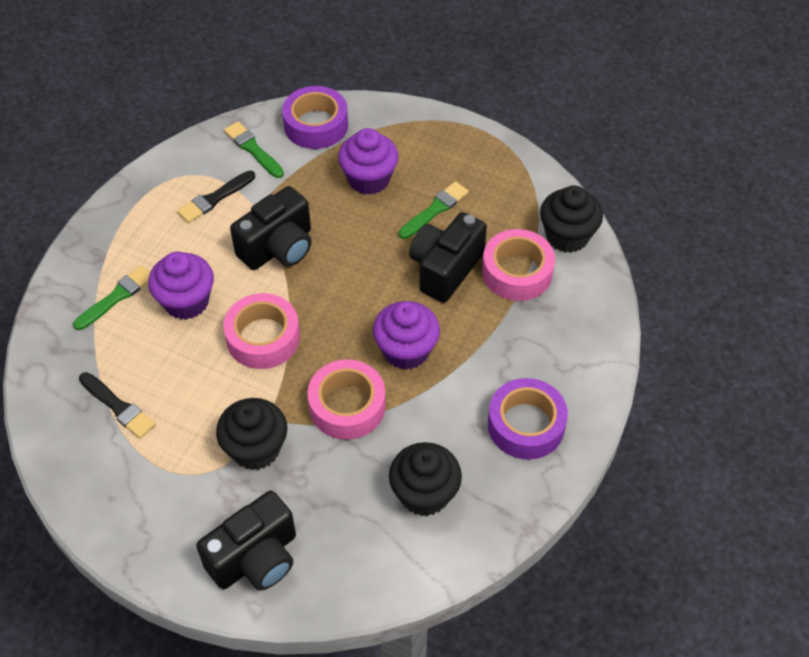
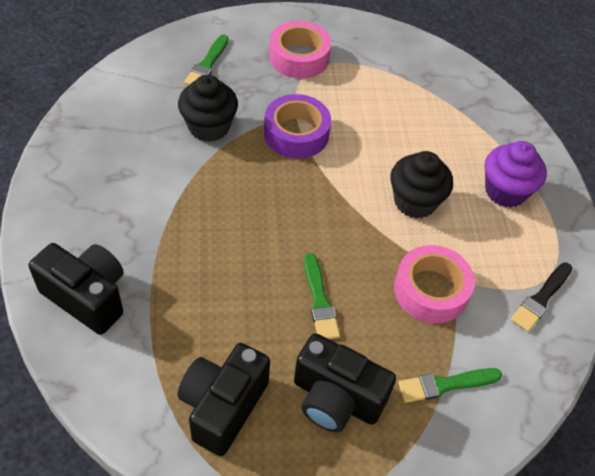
black brush: [79,372,155,438] [177,170,255,223] = 2 -> [511,262,572,332] = 1
black cupcake: [216,398,287,470] [389,442,462,516] [540,186,603,253] = 3 -> [178,75,238,142] [391,151,453,219] = 2
pink tape: [223,293,300,369] [307,359,386,440] [482,229,555,301] = 3 -> [269,21,331,79] [394,245,475,324] = 2
purple cupcake: [148,252,214,320] [338,128,399,195] [373,301,440,370] = 3 -> [485,141,547,208] = 1
purple tape: [282,86,348,149] [488,378,568,460] = 2 -> [264,94,331,159] = 1

